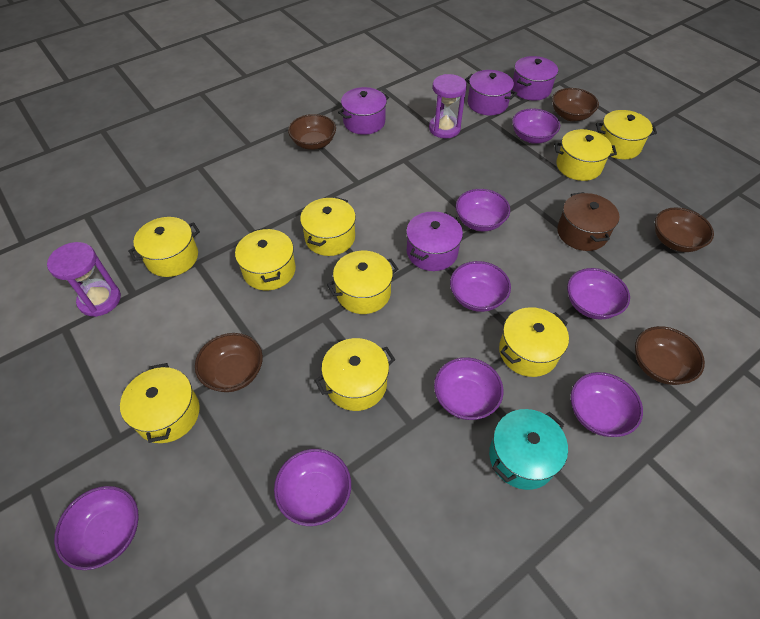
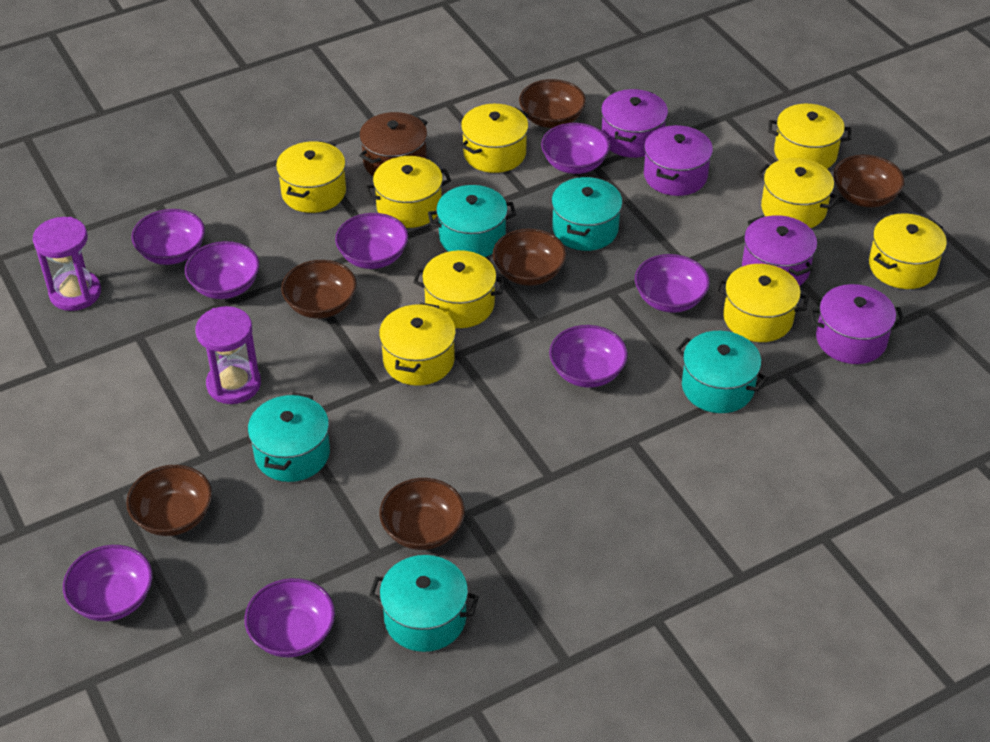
brown bowl: [195,333,263,392] [288,114,336,150] [552,88,599,121] [635,326,705,385] [655,207,714,252] = 5 -> [126,465,212,536] [281,260,357,319] [379,478,465,550] [493,228,567,286] [519,79,586,128] [833,155,905,208] = 6
turquoise pot: [489,409,568,490] = 1 -> [248,393,330,482] [369,555,479,652] [428,185,516,257] [551,176,623,251] [676,331,768,413] = 5

